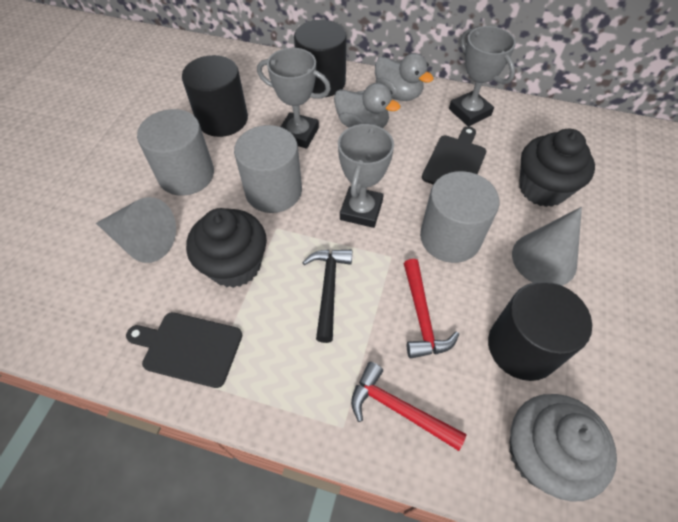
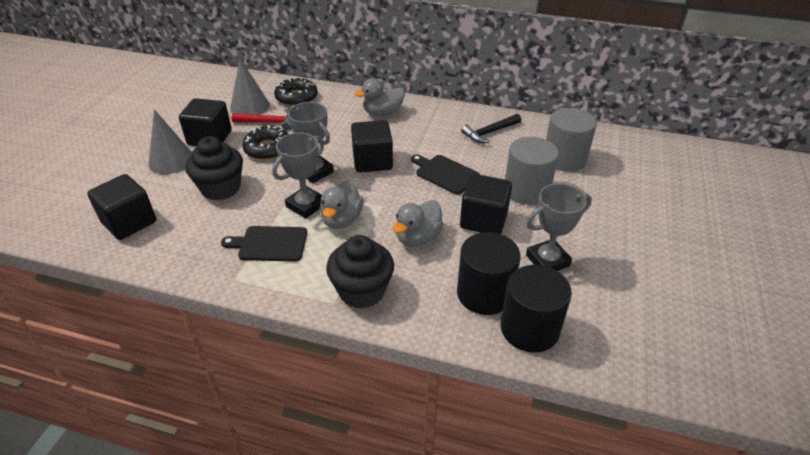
black cube: none = 0 -> [87,174,156,240] [179,98,232,146] [351,120,393,172] [460,174,512,234] = 4
black cylinder: [182,55,248,137] [294,20,346,97] [488,281,592,381] = 3 -> [457,232,521,315] [500,265,572,353] = 2
black donut: none = 0 -> [242,125,288,160] [274,77,318,106] = 2
grey cupcake: [509,394,617,502] = 1 -> none = 0
grey cylinder: [137,109,214,196] [234,125,302,213] [420,171,499,263] = 3 -> [505,137,559,205] [546,108,597,172] = 2
grey duck: [334,83,400,128] [375,53,434,101] = 2 -> [320,181,363,229] [355,79,405,116] [393,200,444,247] = 3
red hammer: [351,362,467,451] [404,259,459,359] = 2 -> [231,109,291,130] = 1

